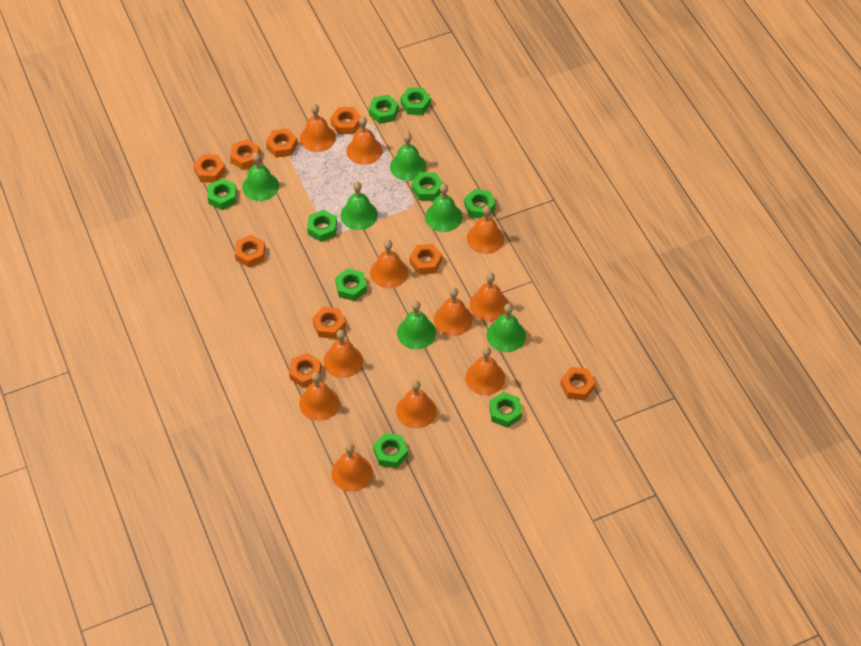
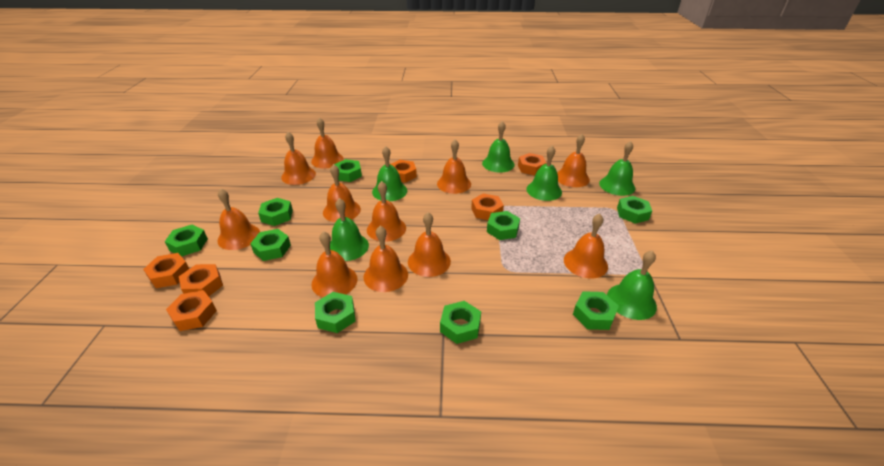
orange nut: [193,154,226,183] [230,139,260,170] [235,235,265,267] [266,128,298,158] [289,353,322,388] [312,307,346,339] [330,107,361,135] [409,244,442,274] [560,367,596,400] = 9 -> [143,253,189,288] [166,290,217,331] [179,264,223,296] [391,160,417,183] [471,194,504,220] [518,153,547,176] = 6

